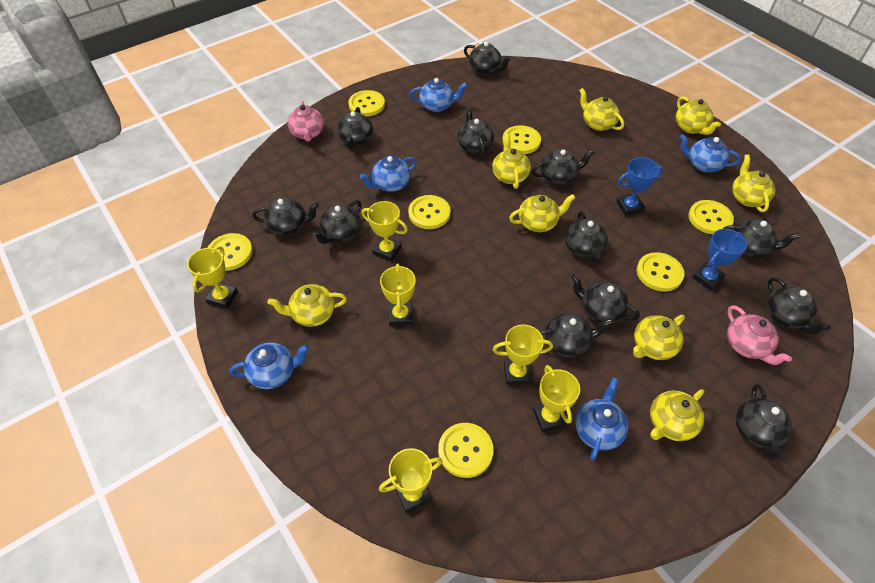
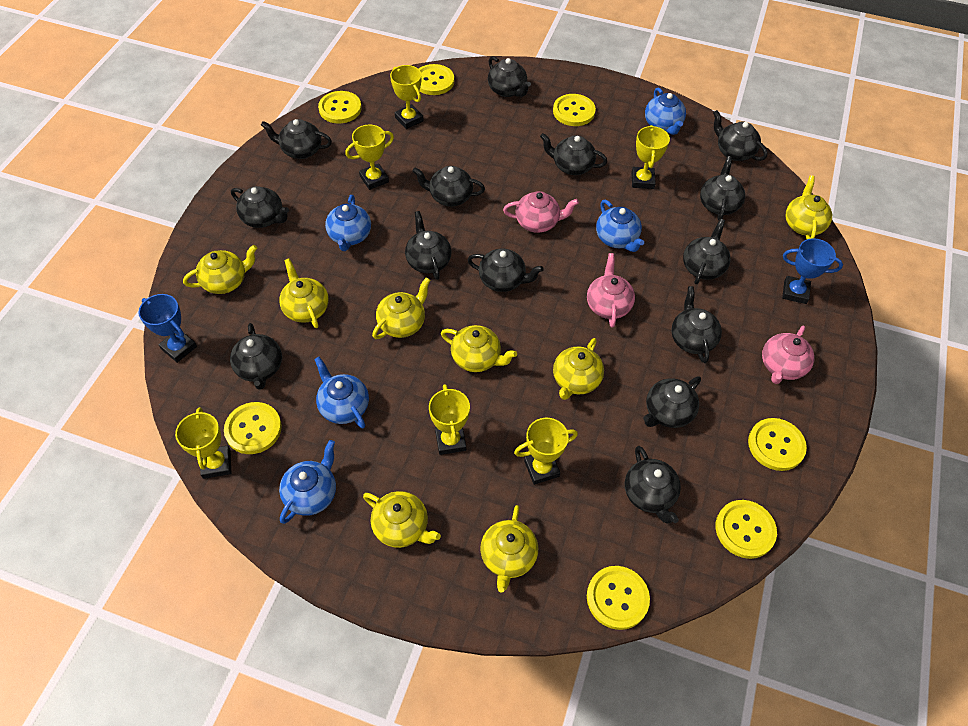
black teapot: [252,198,319,235] [312,200,361,244] [337,107,373,149] [457,105,494,157] [464,42,512,75] [532,149,594,185] [539,313,613,358] [565,211,608,263] [571,274,640,324] [723,219,800,258] [735,384,793,460] [767,277,831,335] = 12 -> [230,323,282,390] [231,186,289,228] [261,119,332,159] [405,211,452,280] [413,166,485,206] [468,249,544,292] [488,56,531,97] [540,133,607,175] [625,446,681,523] [643,376,701,428] [671,286,722,363] [683,219,731,284] [700,156,745,220] [713,110,768,161] = 14
pink teapot: [287,101,324,142] [727,305,792,365] = 2 -> [503,191,579,233] [587,253,635,328] [762,326,814,384] = 3

